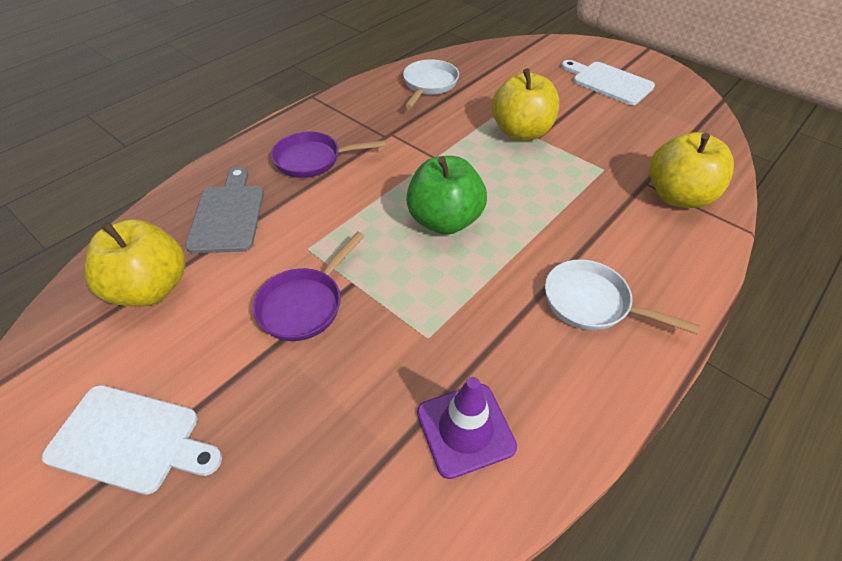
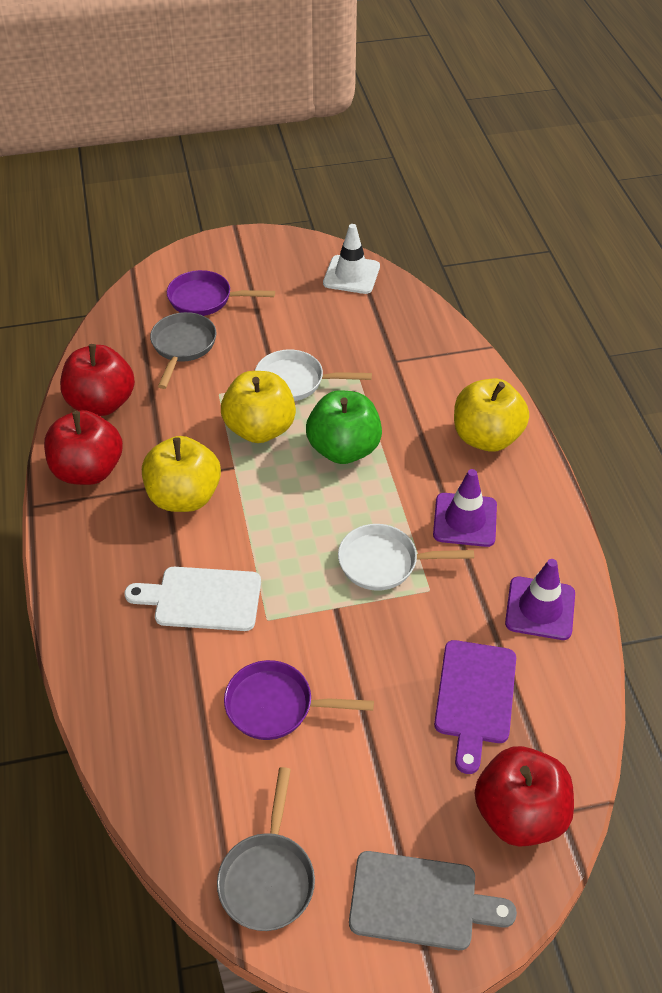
grey pan: none = 0 -> [150,312,216,389] [217,767,315,931] = 2
purple cutting board: none = 0 -> [434,640,516,774] = 1
purple traffic cone: [417,377,517,479] = 1 -> [433,469,497,547] [505,559,575,640] = 2
red apple: none = 0 -> [44,410,123,485] [60,344,135,416] [474,746,574,847] = 3
white cutting board: [42,385,222,495] [561,60,655,105] = 2 -> [125,567,261,631] = 1
white traffic cone: none = 0 -> [323,224,380,294] = 1

